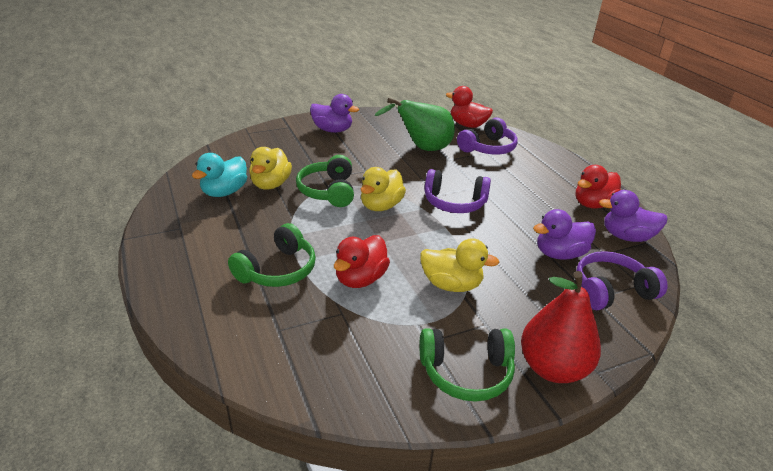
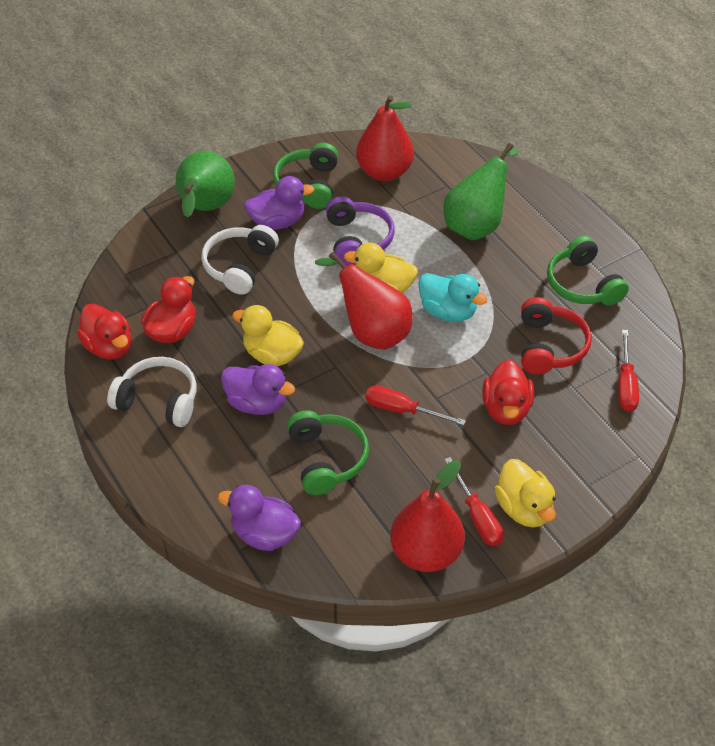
green pear: [375,98,455,151] = 1 -> [176,151,235,218] [443,143,519,240] = 2
purple headphones: [425,169,491,213] [457,118,518,154] [577,251,668,310] = 3 -> [326,196,395,266] = 1
red headphones: none = 0 -> [521,297,592,374] = 1
red pear: [521,271,601,383] = 1 -> [315,252,413,349] [356,95,414,181] [390,460,465,572] = 3
red screwdriver: none = 0 -> [366,385,466,426] [444,457,504,546] [618,330,639,412] = 3
white headphones: none = 0 -> [107,357,196,427] [201,225,279,295] = 2

